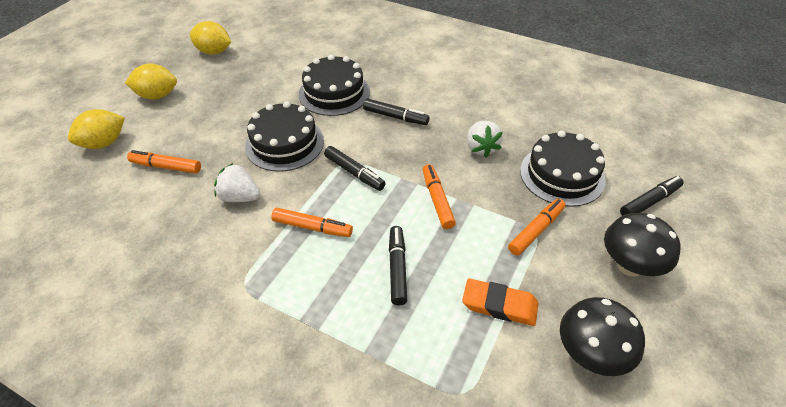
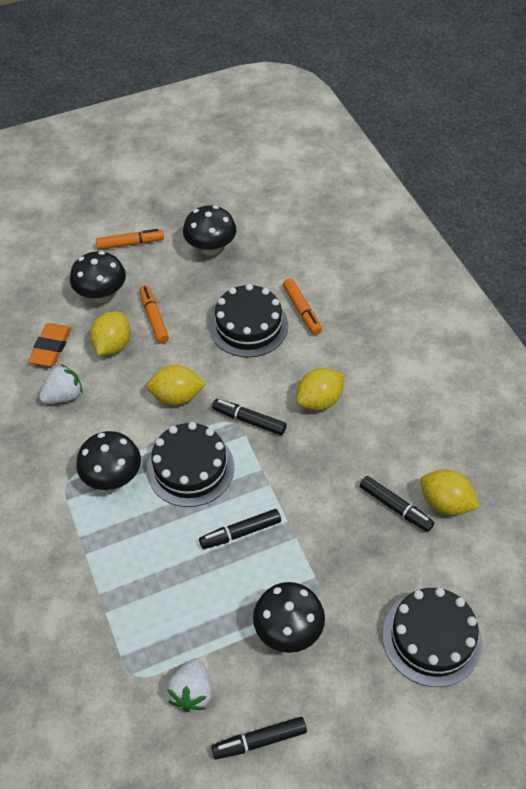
black mushroom: [560,297,645,376] [604,213,681,277] = 2 -> [70,251,126,303] [76,431,141,490] [183,205,237,256] [253,582,325,653] = 4
orange marker: [127,150,201,173] [271,208,353,237] [423,164,456,229] [508,199,566,256] = 4 -> [96,229,164,250] [139,285,169,344] [283,278,322,335] = 3
yellow lemon: [68,109,125,149] [125,64,177,100] [190,21,231,55] = 3 -> [90,311,131,355] [147,365,205,405] [296,368,344,411] [420,470,480,515] = 4

